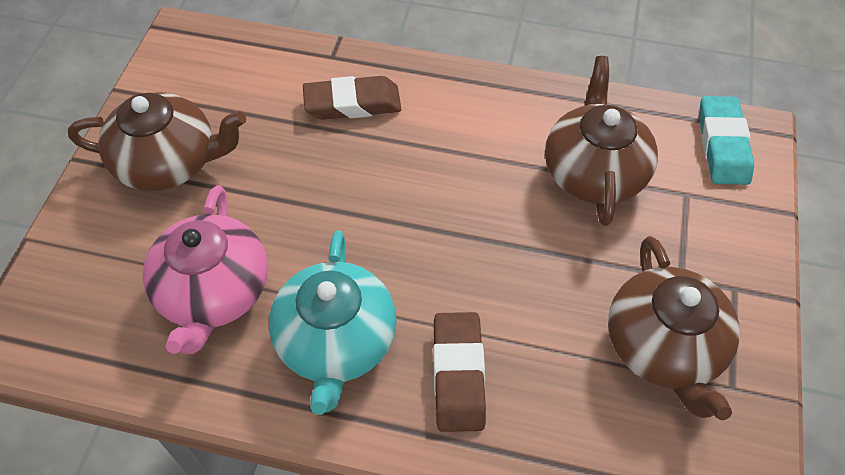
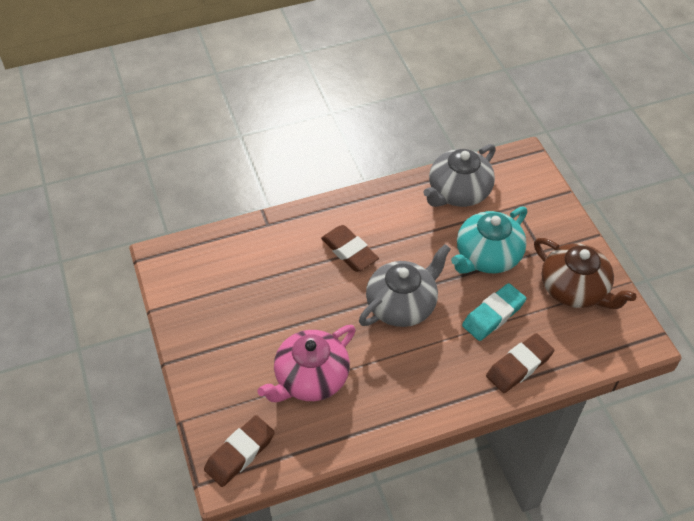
brown eraser: [303,76,401,120] [433,312,486,432] = 2 -> [204,415,275,487] [321,225,379,272] [486,333,554,393] = 3
brown teapot: [68,92,246,191] [545,56,658,226] [608,236,740,420] = 3 -> [534,238,636,309] = 1
grey teapot: none = 0 -> [359,244,451,327] [423,144,496,207] = 2

